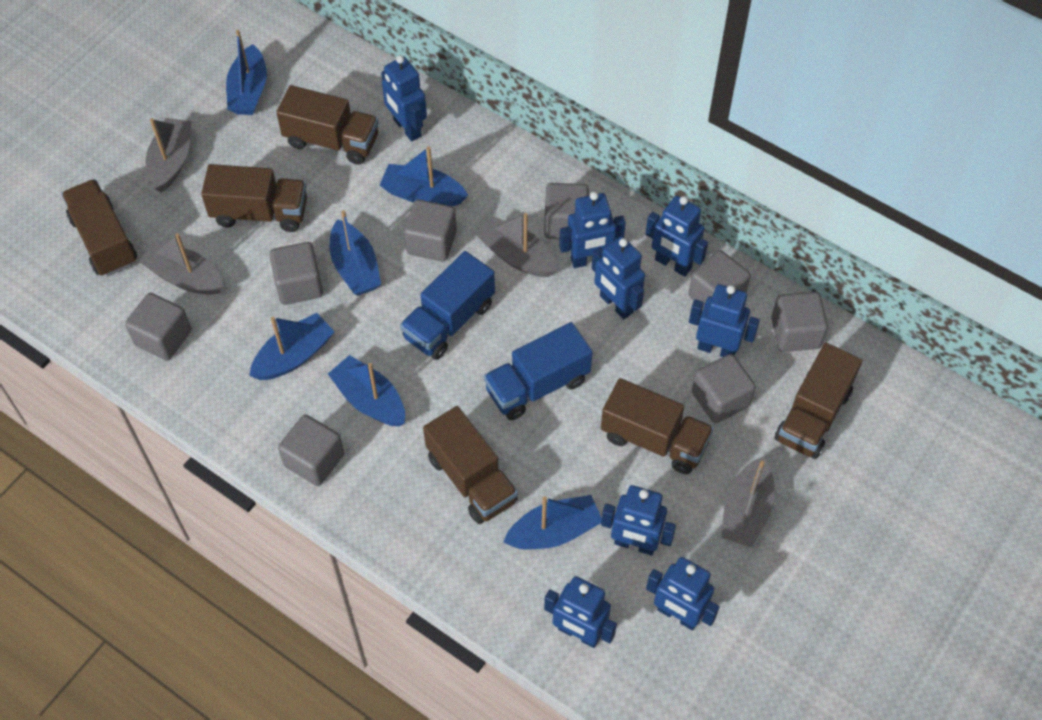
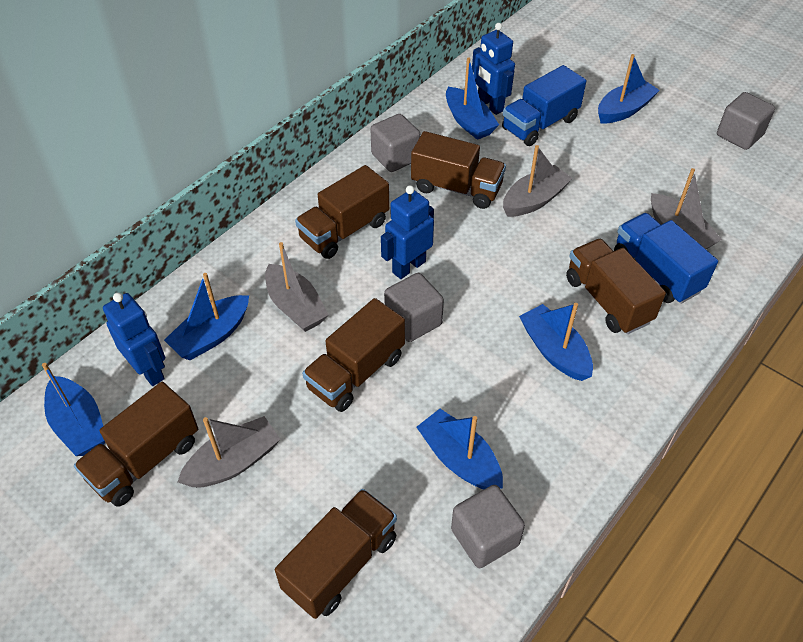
blue robot: [381,55,427,141] [544,576,617,648] [559,192,626,268] [592,236,645,319] [601,485,676,556] [646,196,708,277] [646,557,720,630] [689,284,760,357] = 8 -> [103,293,165,386] [381,185,434,279] [472,23,515,115] = 3
grey cube: [125,293,191,361] [269,242,323,305] [278,414,344,486] [404,199,457,262] [544,183,589,239] [688,250,751,308] [692,354,756,423] [771,292,828,352] = 8 -> [370,114,421,172] [384,273,444,342] [451,485,525,568] [717,92,775,150] = 4

